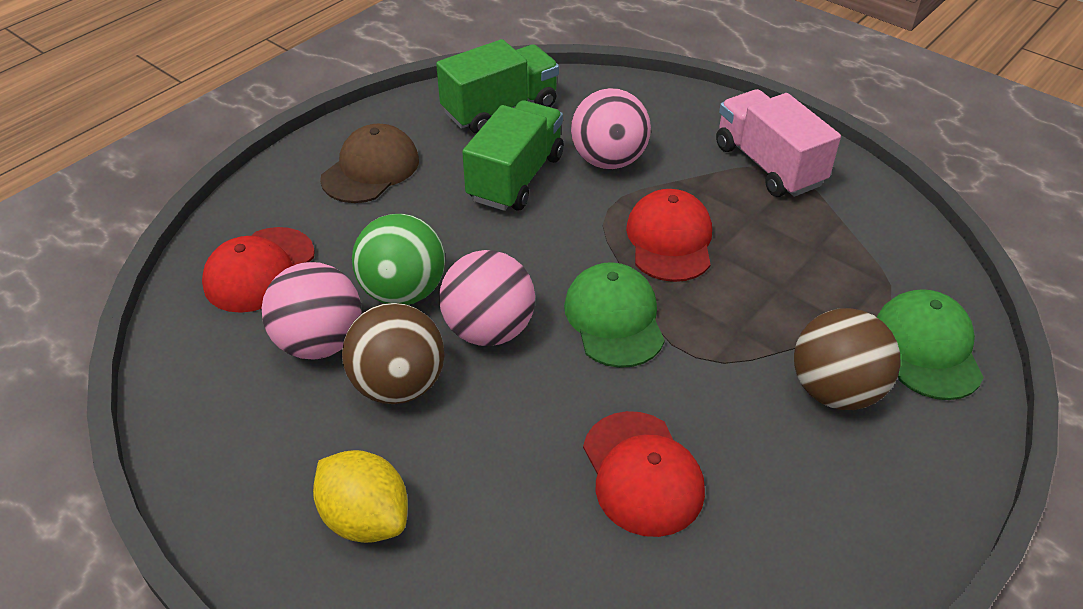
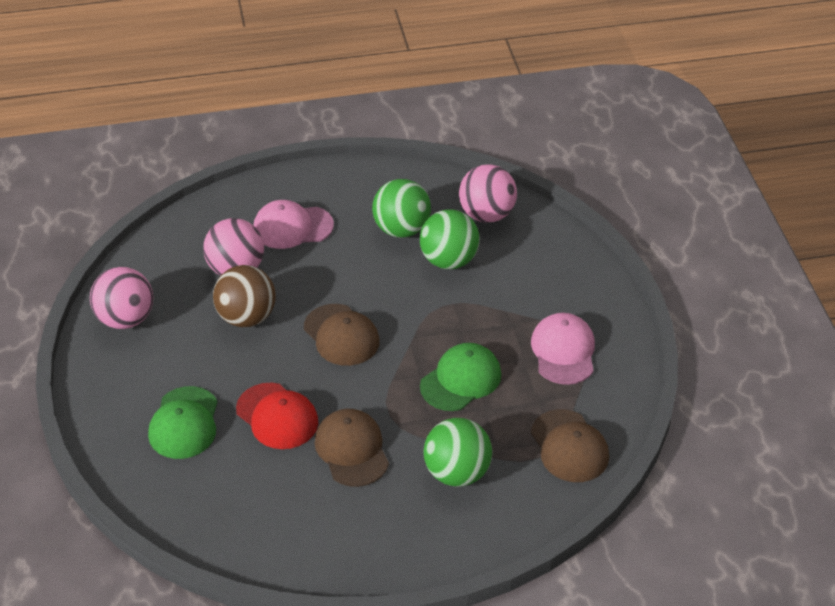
brown ball: [342,303,444,404] [794,308,901,410] = 2 -> [213,265,276,327] = 1
brown cap: [320,124,419,203] = 1 -> [304,304,380,366] [315,409,389,487] [531,409,609,482] = 3
green ball: [352,214,445,305] = 1 -> [372,179,431,238] [420,209,480,269] [424,418,492,487] = 3
green truck: [436,39,559,134] [462,100,564,211] = 2 -> none = 0
pink cap: none = 0 -> [253,200,334,249] [531,313,595,385] = 2
pink truck: [716,89,841,197] = 1 -> none = 0
red cap: [202,227,315,313] [583,411,705,537] [626,189,712,282] = 3 -> [236,383,318,449] = 1
yellow lemon: [313,450,408,543] = 1 -> none = 0

